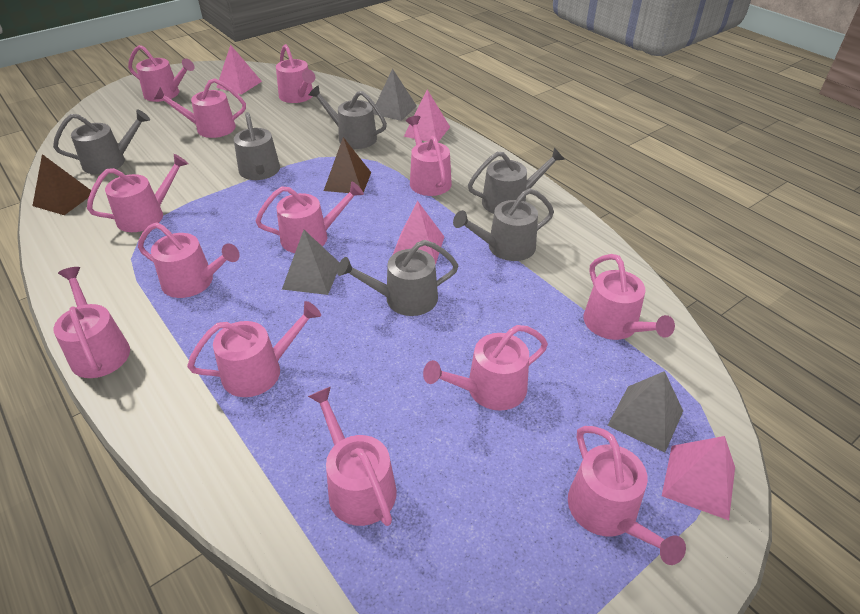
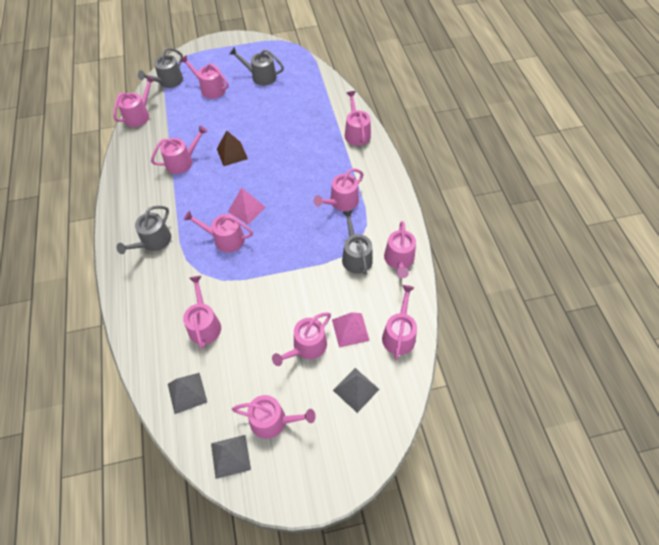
brown pyramid: [32,154,91,215] [324,137,371,193] = 2 -> [217,130,248,166] = 1
grey watering can: [53,110,150,174] [234,112,280,180] [309,85,387,149] [337,240,459,316] [453,188,554,261] [468,147,565,214] = 6 -> [116,206,171,254] [138,47,183,88] [230,47,284,86] [342,210,373,275] = 4
pink pyramid: [216,45,262,94] [393,201,444,265] [404,90,450,142] [662,436,735,520] = 4 -> [228,187,266,225] [332,312,370,347] = 2
pink watering can: [53,267,130,378] [87,154,189,232] [128,45,195,102] [138,223,240,298] [153,78,246,138] [187,301,321,397] [255,182,364,253] [276,44,315,103] [308,387,397,526] [406,116,452,196] [423,325,548,411] [568,426,686,565] [583,254,675,340] = 13 -> [113,76,155,127] [151,125,208,174] [180,55,229,99] [183,276,221,349] [184,211,253,253] [232,395,316,439] [272,312,331,366] [313,168,364,211] [345,91,371,146] [382,285,417,360] [384,221,416,278] = 11

